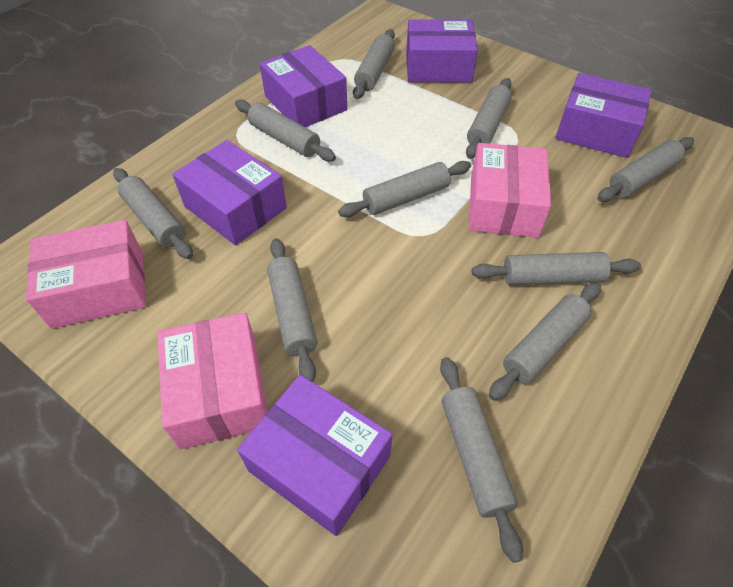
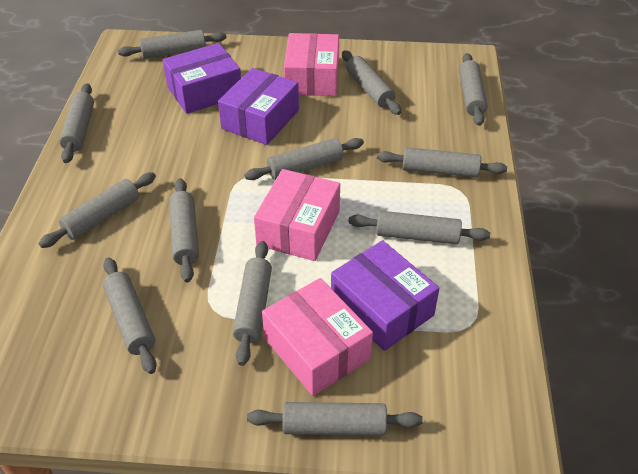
grey rolling pin: [113,168,193,259] [235,100,336,162] [267,238,318,382] [338,161,471,217] [353,29,395,99] [440,357,523,563] [466,78,512,159] [472,252,641,285] [489,282,601,401] [598,137,694,202] = 10 -> [39,172,156,248] [59,83,94,163] [103,257,157,374] [118,30,226,59] [169,178,199,282] [233,241,272,366] [244,138,364,180] [247,402,423,436] [342,50,401,115] [348,211,490,244] [377,147,507,178] [459,53,487,126] = 12
purple box: [172,140,287,245] [237,375,392,536] [260,45,347,127] [406,19,478,83] [555,73,652,158] = 5 -> [163,43,241,114] [218,68,299,145] [331,240,439,351] = 3

